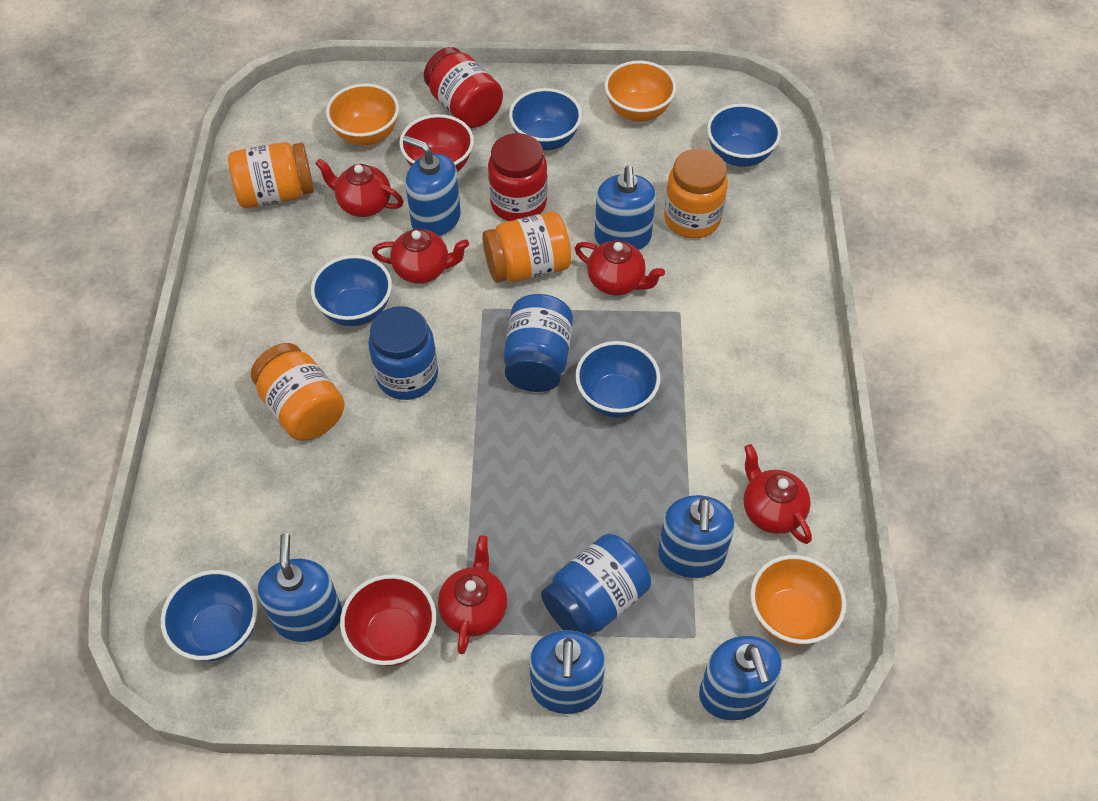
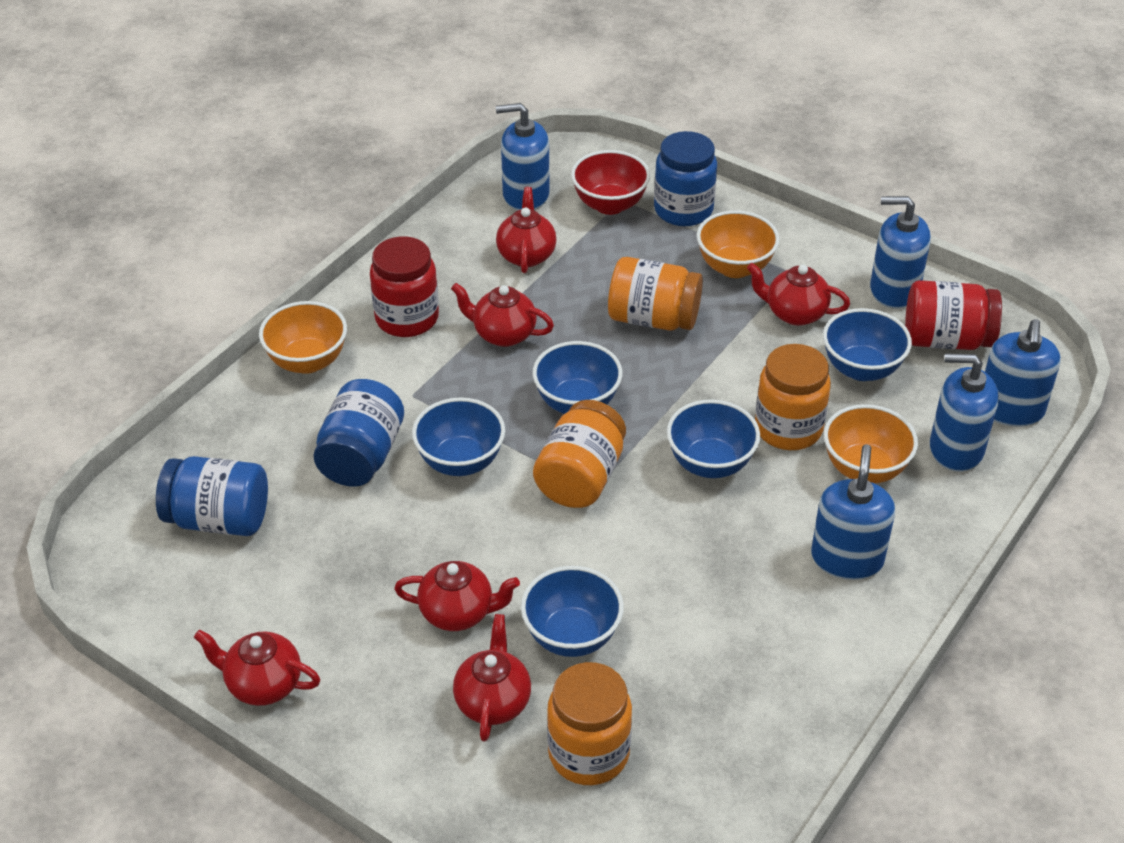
blue soap dispenser: [258,533,342,642] [403,136,461,237] [529,630,606,714] [594,166,656,250] [658,495,735,578] [699,636,782,720] = 6 -> [496,103,550,210] [811,444,895,580] [870,196,931,309] [930,353,999,472] [985,319,1061,427] = 5
red bowl: [340,574,436,666] [399,114,474,172] = 2 -> [571,150,650,215] = 1
red teapot: [315,158,403,217] [372,229,469,284] [438,535,507,654] [575,240,665,295] [744,444,812,544] = 5 -> [194,630,320,706] [394,561,520,631] [451,283,554,347] [453,614,531,742] [496,187,556,273] [747,263,850,326] = 6

